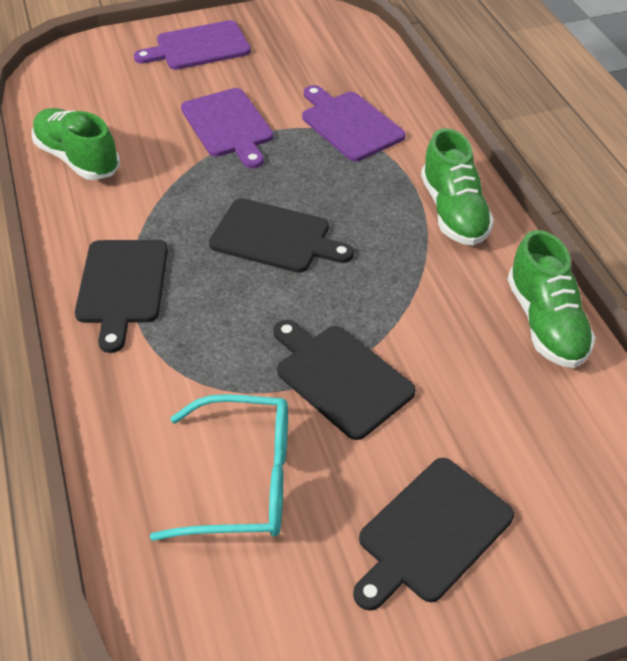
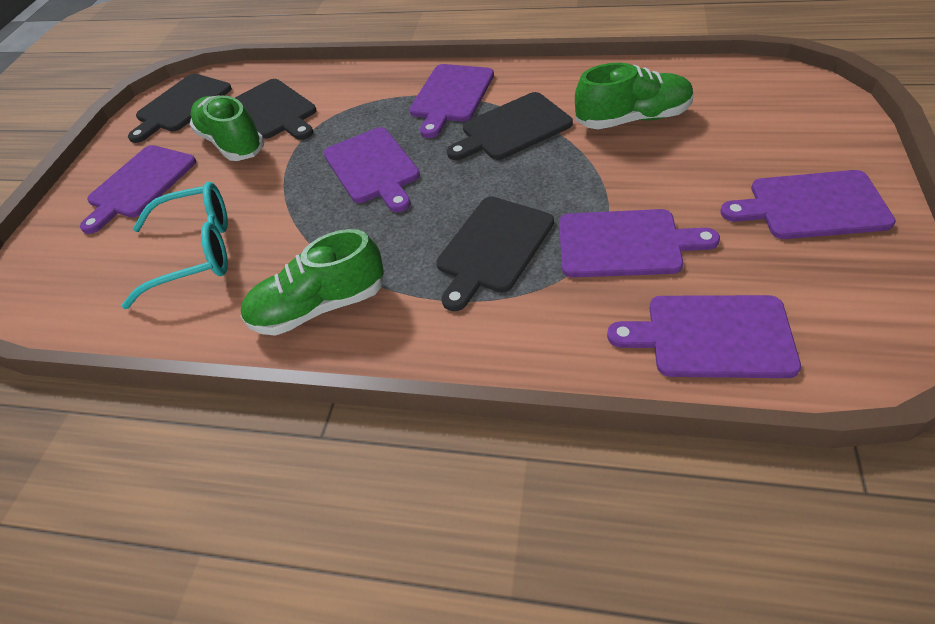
purple cutting board: [134,20,251,70] [181,88,273,169] [302,85,405,162] = 3 -> [80,145,196,234] [324,127,420,212] [409,64,494,138] [559,209,720,277] [607,295,801,378] [720,170,896,239] = 6

